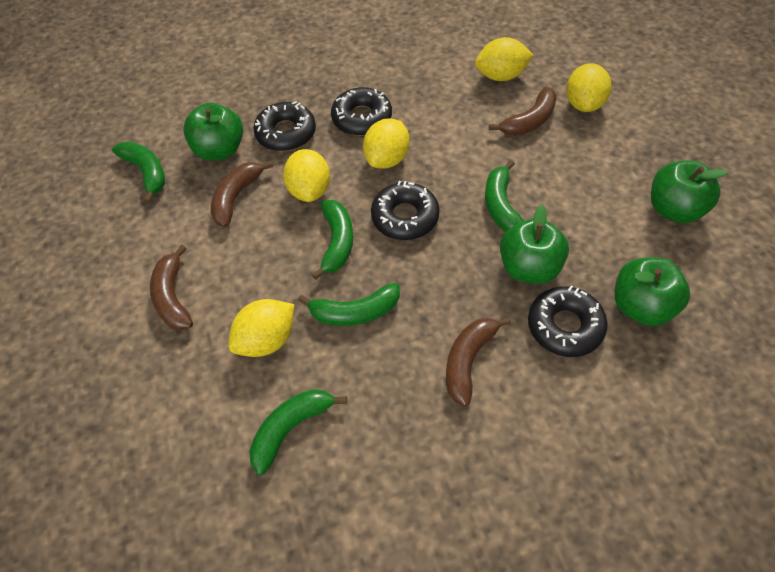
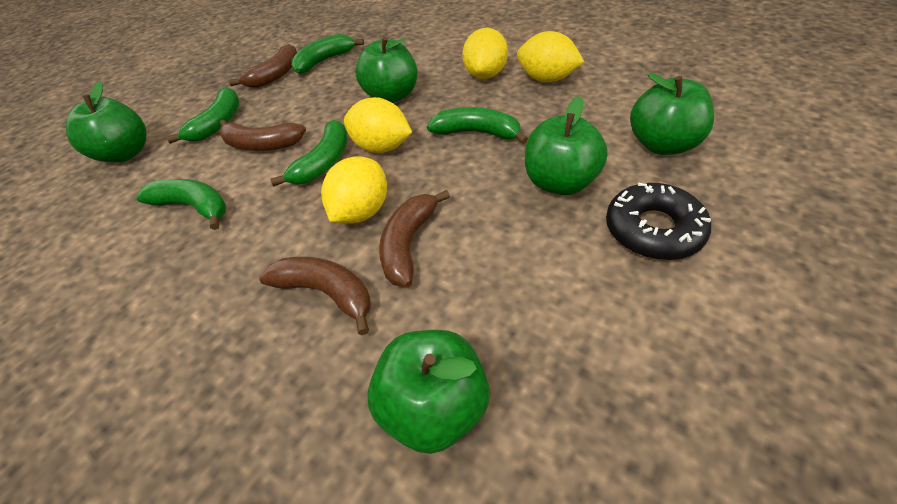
black donut: [253,101,316,151] [331,87,392,136] [371,181,440,240] [528,285,608,357] = 4 -> [606,183,711,260] = 1
green apple: [183,103,243,161] [500,205,569,284] [615,257,690,326] [651,160,728,224] = 4 -> [66,81,147,163] [356,37,418,103] [367,330,490,454] [525,96,608,195] [630,73,714,155] = 5
yellow lemon: [228,299,294,357] [283,149,330,202] [363,118,410,169] [475,37,533,81] [566,63,612,112] = 5 -> [321,156,387,224] [344,97,412,153] [462,28,508,79] [517,31,584,82] = 4

